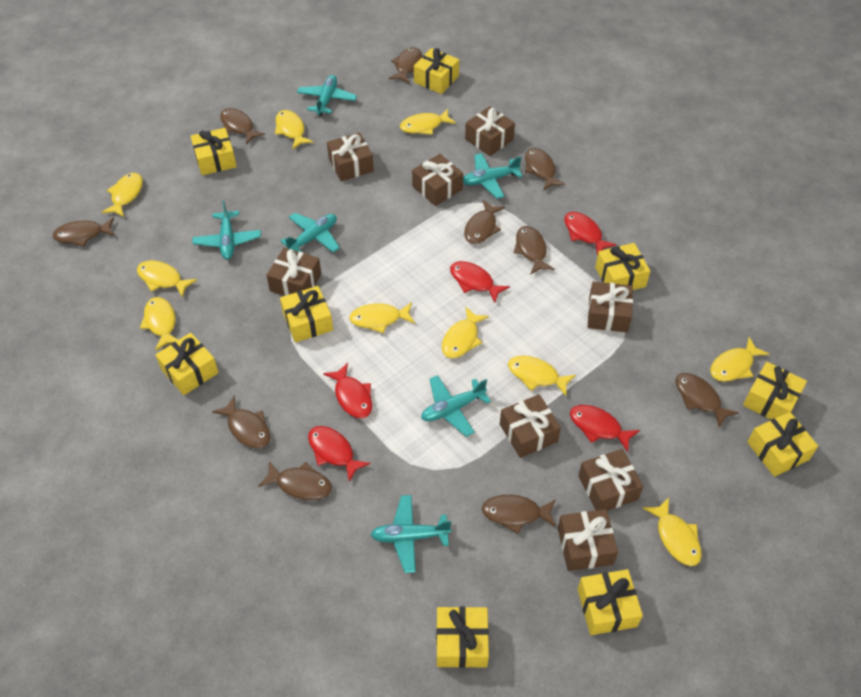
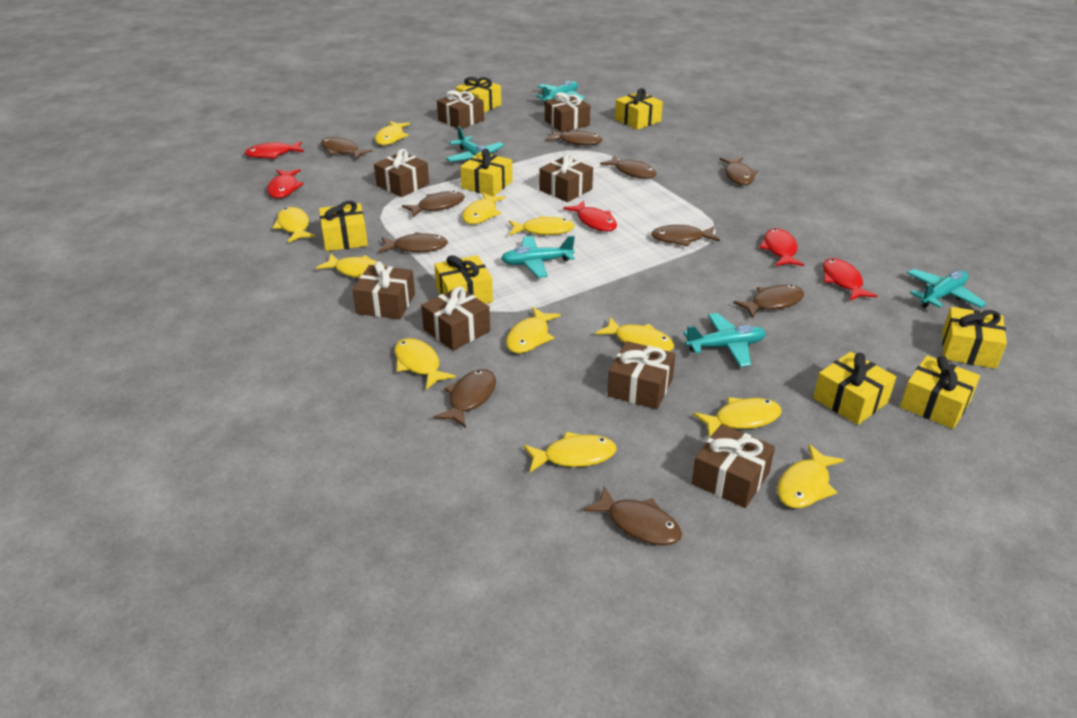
turquoise plane: [192,200,261,259] [280,213,340,253] [297,75,357,116] [370,495,451,573] [421,375,491,437] [463,153,522,199] = 6 -> [446,126,504,162] [501,236,575,278] [535,81,586,105] [683,313,766,367] [907,269,987,308] = 5
yellow fish: [101,173,143,217] [137,260,197,297] [140,297,178,351] [275,110,313,149] [349,302,415,333] [400,109,456,135] [442,307,489,358] [508,356,576,396] [643,497,702,566] [710,337,769,382] = 10 -> [272,207,315,243] [316,254,385,278] [375,121,410,145] [394,338,456,389] [462,192,506,224] [506,307,561,353] [509,216,575,235] [523,432,617,472] [595,317,674,351] [693,397,782,437] [777,444,844,508] = 11
yellow gift: [155,333,219,395] [191,128,237,175] [280,286,333,343] [414,48,459,94] [436,606,489,668] [578,569,643,635] [595,243,650,290] [743,362,807,419] [747,412,818,477] = 9 -> [319,201,368,251] [434,255,493,304] [456,77,501,113] [460,148,513,196] [615,88,663,130] [813,352,896,425] [900,355,980,429] [942,307,1007,369] = 8

